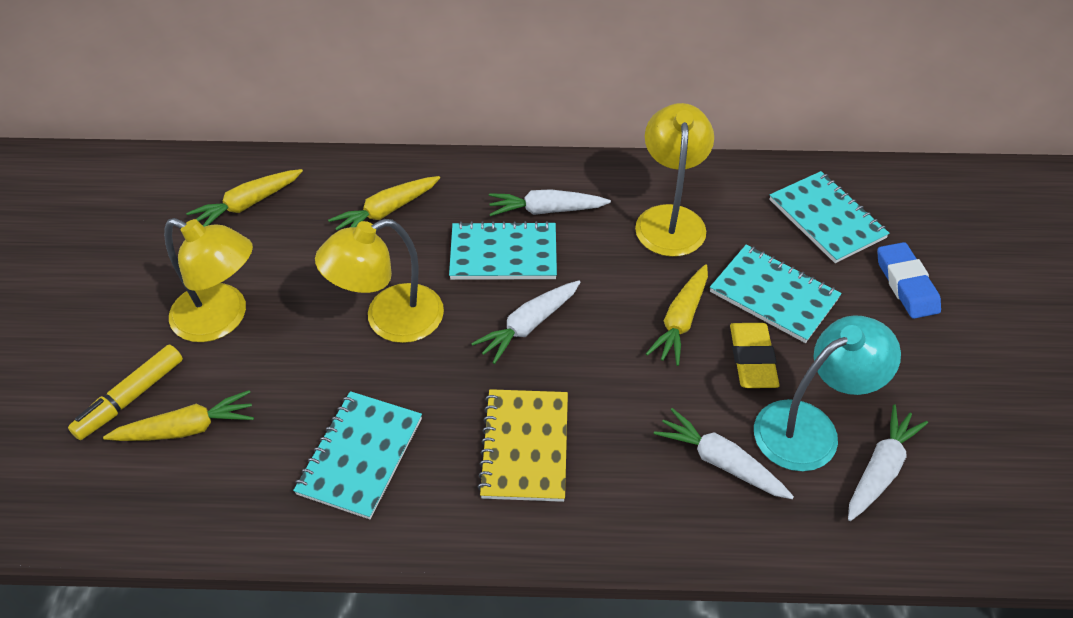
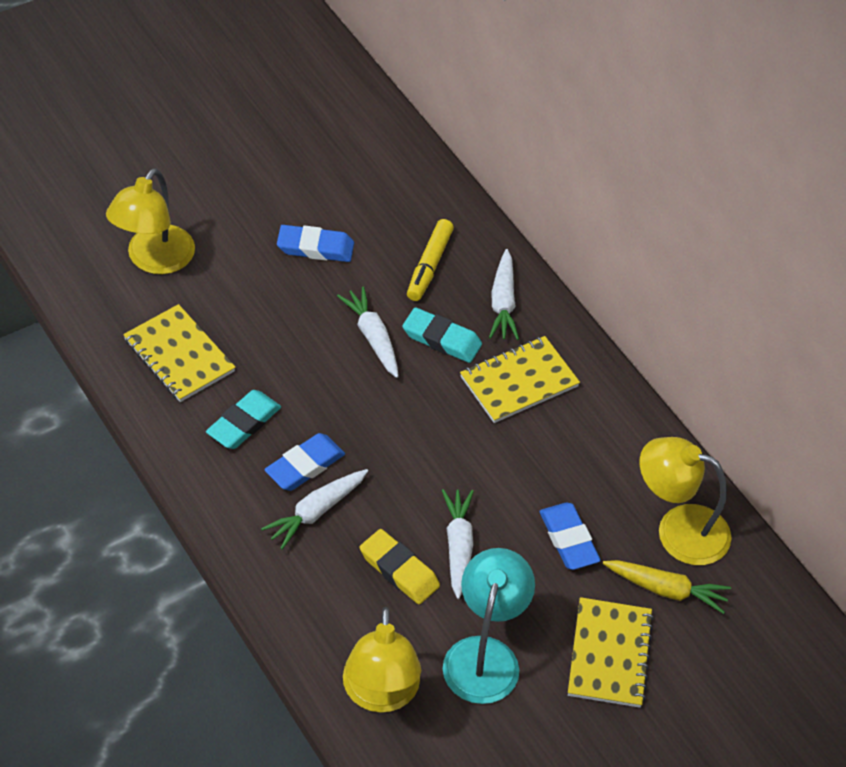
blue eraser: [877,242,941,319] = 1 -> [264,433,345,491] [277,225,354,262] [539,503,601,570] = 3
turquoise eraser: none = 0 -> [206,390,281,449] [402,307,482,363] = 2
turquoise notebook: [293,391,422,519] [449,221,557,280] [710,244,842,343] [769,171,890,263] = 4 -> none = 0
yellow carrot: [103,390,254,441] [186,169,303,227] [328,176,440,230] [646,264,708,366] = 4 -> [603,560,731,614] = 1
yellow notebook: [478,389,568,502] = 1 -> [123,304,236,402] [460,336,580,423] [568,597,654,708] = 3

